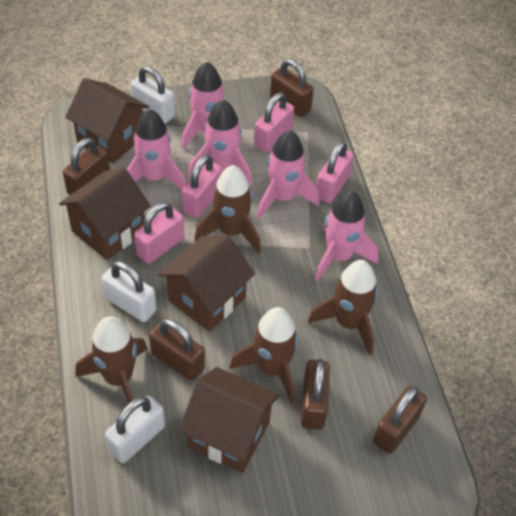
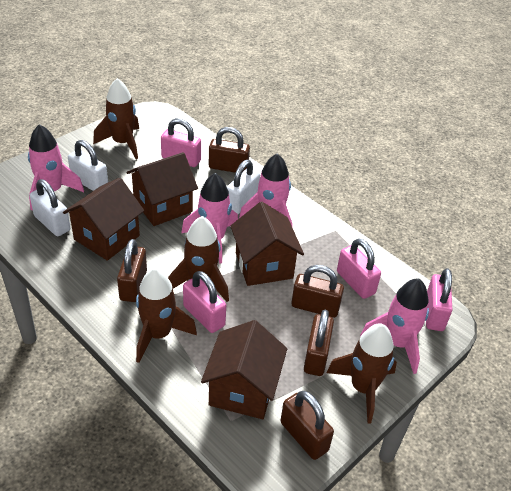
pink rocket: [127,109,186,190] [181,62,242,150] [188,100,252,186] [257,130,320,219] [315,191,378,282] = 5 -> [28,124,84,211] [181,173,238,264] [239,154,292,226] [360,278,429,374] = 4

